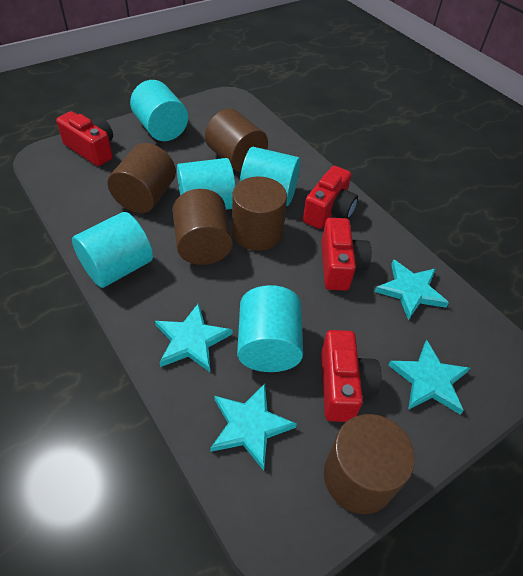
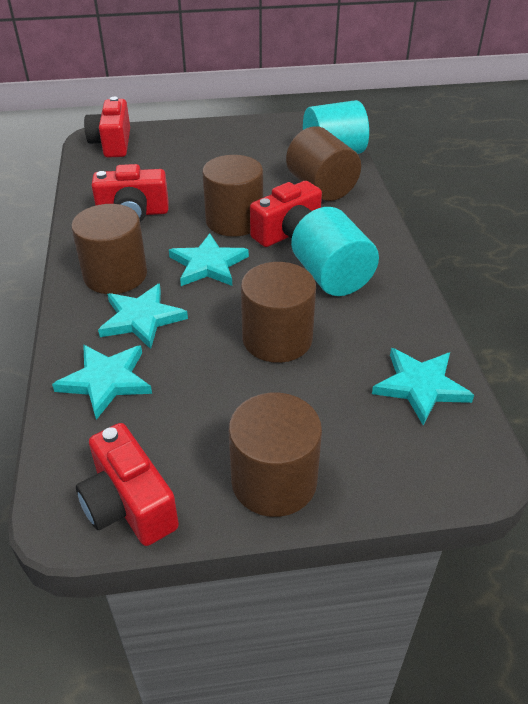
turquoise cylinder: [72,212,153,288] [130,80,188,141] [177,158,236,210] [237,285,303,372] [240,147,300,206] = 5 -> [291,207,379,296] [303,100,369,154] = 2

